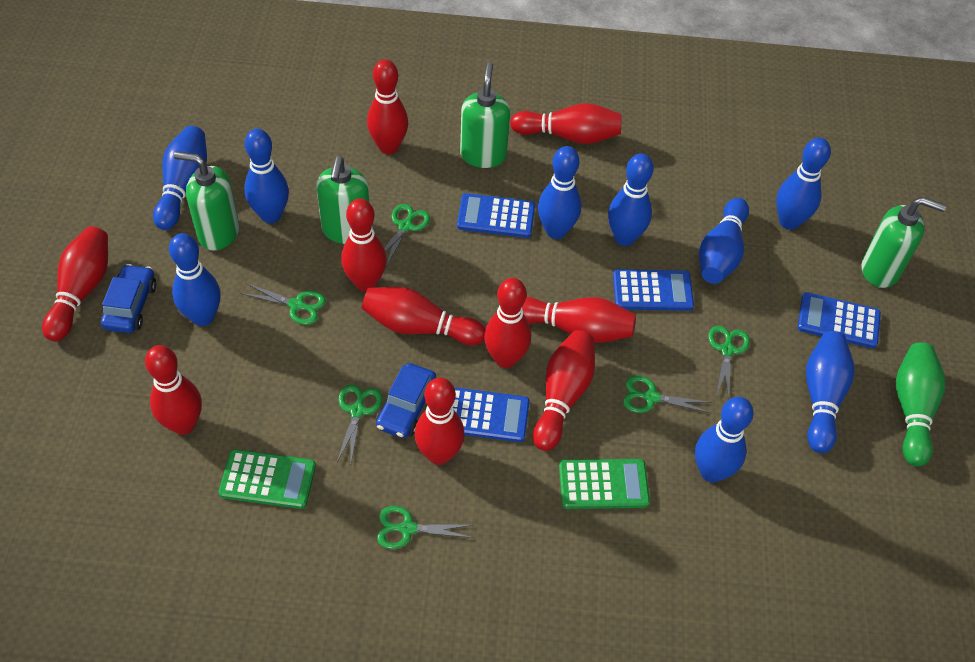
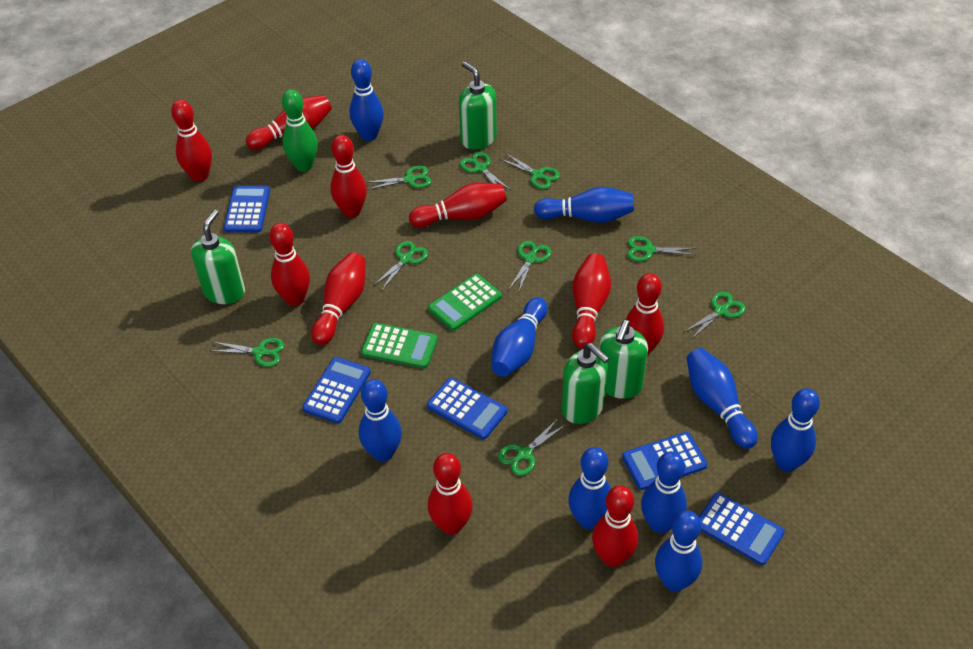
blue calculator: [452,387,530,442] [457,193,535,238] [613,269,694,311] [798,292,881,348] = 4 -> [224,185,270,232] [302,357,371,423] [427,377,508,439] [622,432,707,490] [699,492,785,565] = 5
blue car: [101,264,156,333] [376,363,436,438] = 2 -> none = 0
green scissors: [241,283,326,325] [337,385,382,466] [377,506,473,549] [384,204,430,266] [623,376,712,413] [708,325,750,399] = 6 -> [212,338,285,367] [365,165,431,190] [373,241,428,290] [460,152,511,190] [498,419,567,476] [500,153,560,189] [509,241,551,291] [628,236,697,262] [684,292,746,338] = 9

